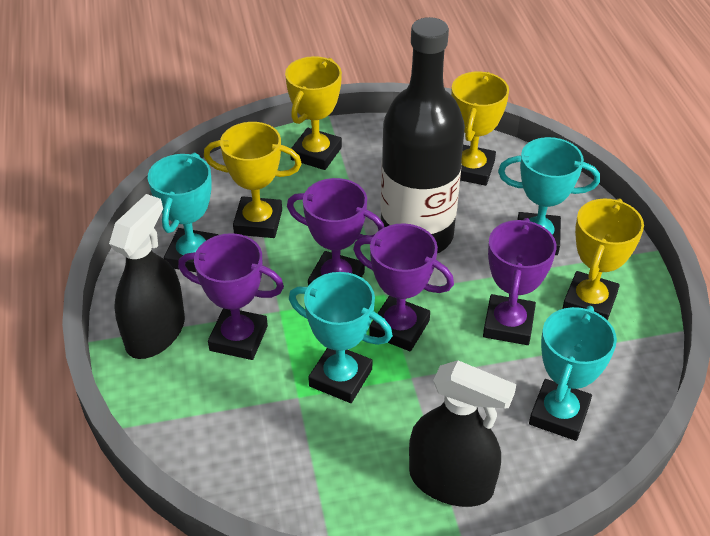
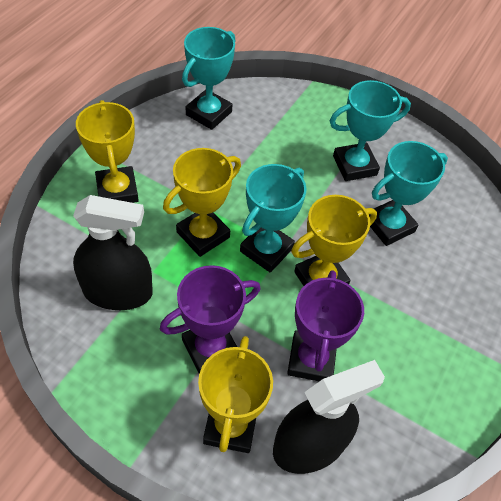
black bottle: [381,17,465,253] = 1 -> none = 0
purple trophy: [178,233,284,360] [287,178,384,286] [353,223,454,351] [483,218,557,345] = 4 -> [160,265,261,373] [287,270,364,381] = 2

